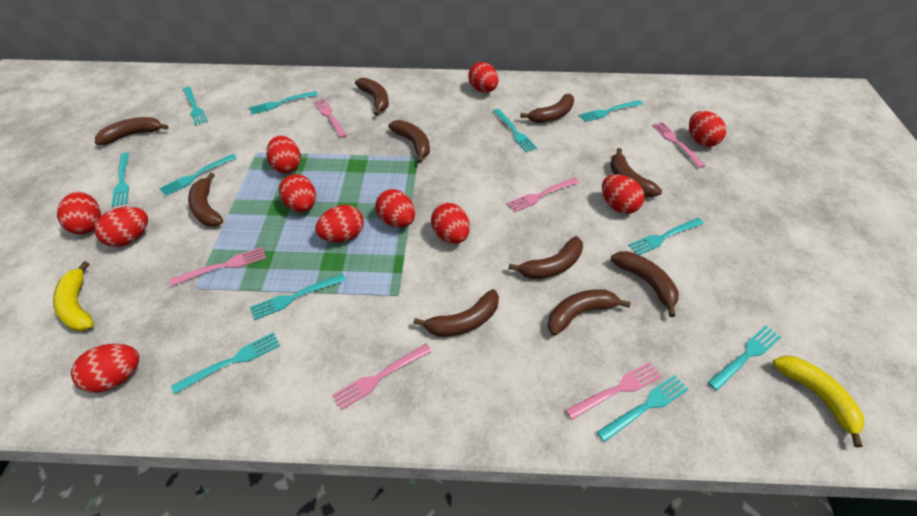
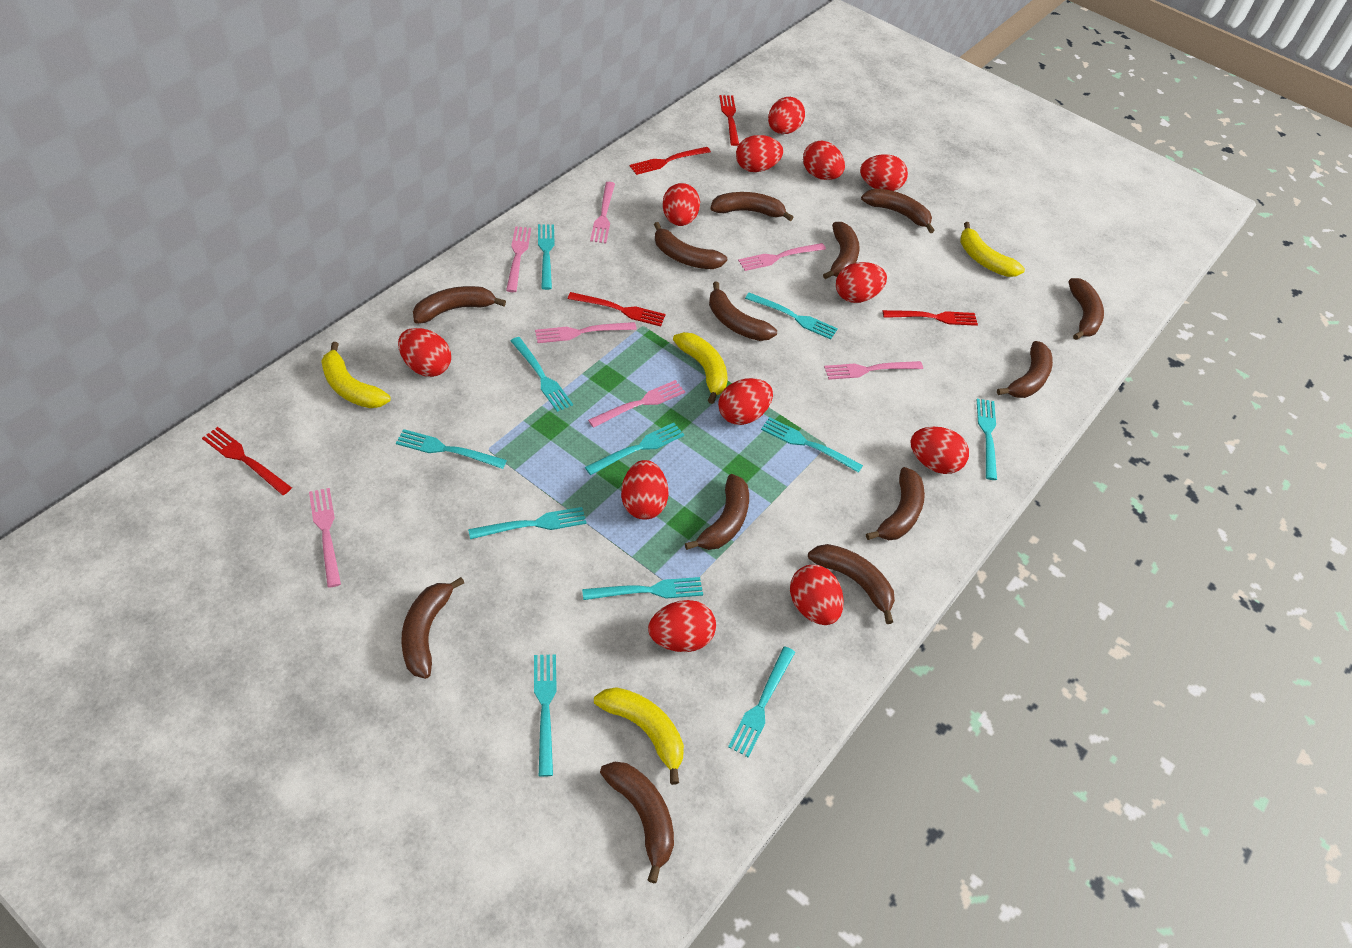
brown banana: [95,117,168,145] [188,173,223,226] [355,78,389,116] [388,120,430,163] [413,289,499,337] [508,236,583,279] [520,94,574,123] [548,289,631,336] [610,148,662,197] [611,251,679,317] = 10 -> [401,577,464,679] [413,286,506,324] [600,762,674,883] [654,222,727,269] [685,474,749,550] [709,282,777,341] [710,192,794,221] [808,544,895,624] [823,222,860,279] [861,189,935,233] [866,467,925,540] [997,341,1053,398] [1068,278,1104,340] = 13
pink fork: [170,247,266,286] [314,98,347,138] [332,344,432,410] [507,178,580,213] [566,362,662,420] [652,122,706,168] = 6 -> [309,488,341,588] [506,226,531,292] [535,322,637,343] [588,380,685,428] [590,182,615,244] [738,243,826,271] [824,361,923,380] = 7
red egg: [57,192,101,234] [71,344,139,393] [94,207,148,247] [267,135,301,173] [279,174,316,212] [315,205,364,242] [375,189,415,228] [431,203,470,244] [468,62,498,93] [602,174,644,214] [689,111,726,147] = 11 -> [398,328,451,377] [621,460,668,519] [648,600,716,652] [662,183,700,226] [718,378,773,425] [736,135,783,172] [768,97,805,134] [790,565,844,625] [803,141,845,180] [836,262,887,303] [860,154,908,191] [910,427,969,474] = 12
red fork: none = 0 -> [202,427,292,495] [568,292,666,327] [630,147,711,175] [719,95,739,146] [883,310,978,326] = 5
yellow banana: [53,261,94,331] [773,356,864,448] = 2 -> [321,342,391,408] [594,687,684,785] [673,332,728,404] [960,222,1025,277] = 4

